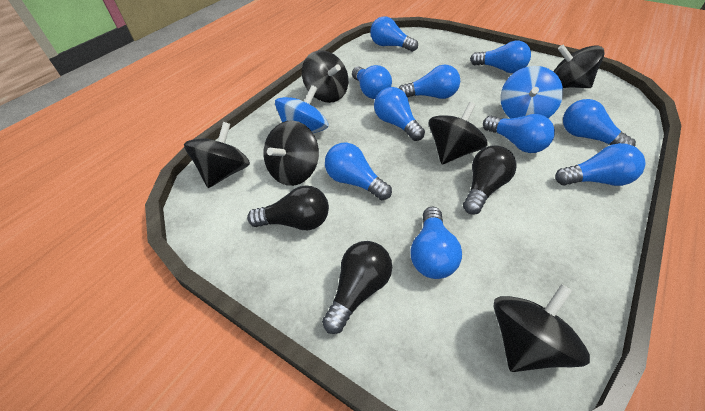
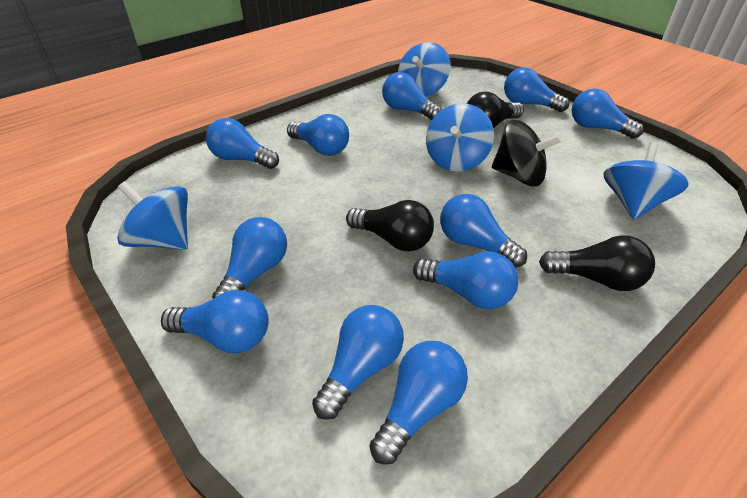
black spinning top: [184,122,250,188] [264,120,319,186] [302,50,348,103] [429,102,488,164] [493,284,590,372] [553,45,605,88] = 6 -> [492,120,561,186] = 1
blue light bulb: [325,143,392,200] [352,65,392,99] [370,16,418,52] [374,87,425,141] [399,65,460,99] [410,207,462,279] [470,41,531,73] [483,114,555,153] [555,143,645,186] [563,99,636,147] = 10 -> [161,290,269,353] [206,118,279,169] [212,217,287,299] [287,114,349,156] [312,305,404,420] [369,341,468,465] [382,72,442,120] [413,251,519,309] [440,194,527,268] [504,67,569,112] [572,89,644,139] = 11
blue spinning top: [275,85,328,133] [500,66,563,119] = 2 -> [117,181,188,250] [398,42,451,96] [426,103,494,172] [604,142,689,220] = 4

